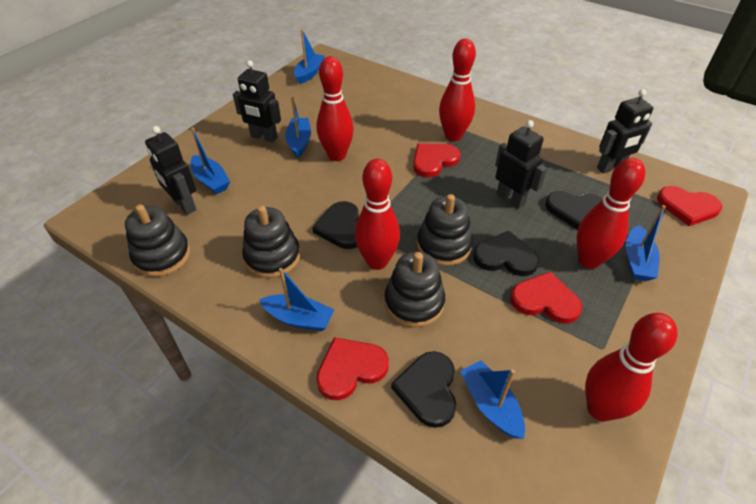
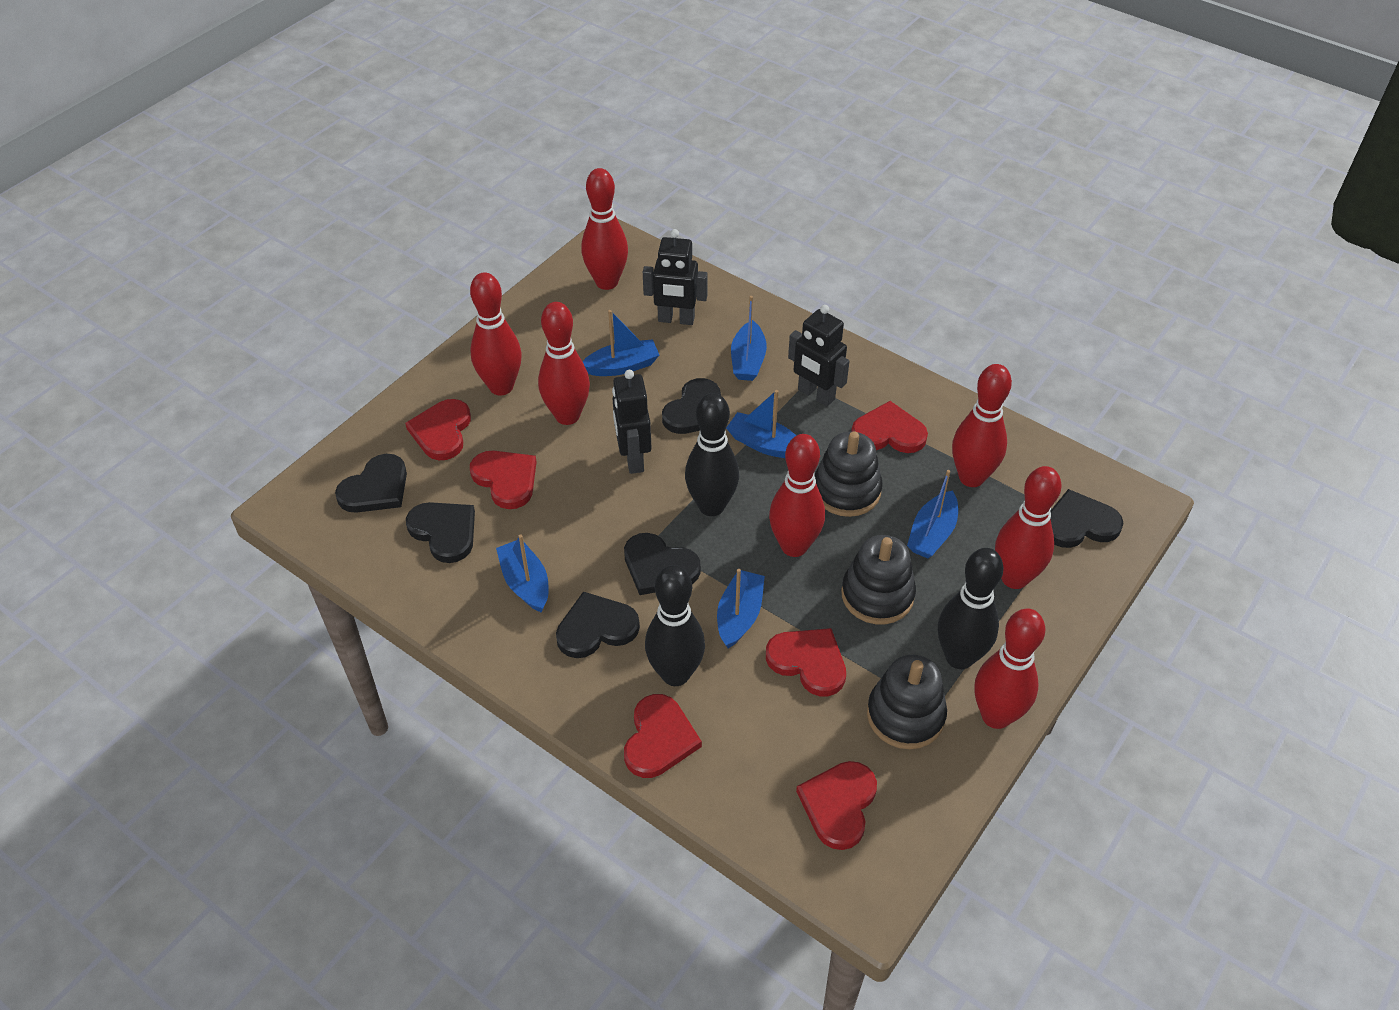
black bowling pin: none = 0 -> [645,565,705,686] [685,393,739,516] [938,548,1003,669] = 3
black heart: [312,201,359,249] [391,351,456,428] [473,231,539,276] [545,191,602,230] = 4 -> [335,454,407,513] [406,502,475,563] [556,592,640,658] [624,533,701,595] [662,378,721,434] [1050,489,1123,548] = 6
black robot: [145,126,197,215] [233,60,281,142] [495,120,547,209] [597,89,653,173] = 4 -> [612,370,652,474] [643,229,708,325] [788,305,849,406] = 3
black stacking toy: [125,204,190,277] [242,206,300,278] [384,252,445,327] [417,194,473,266] = 4 -> [815,432,883,517] [841,535,916,624] [867,655,947,749] = 3
red bowling pin: [317,56,354,161] [355,159,400,270] [439,39,476,141] [577,158,645,269] [585,313,677,421] = 5 -> [470,272,522,396] [538,302,590,425] [581,168,628,290] [769,434,825,557] [952,364,1012,487] [975,609,1045,729] [995,466,1062,589] = 7
red heart: [316,337,389,400] [413,143,461,178] [510,271,582,324] [657,186,722,226] = 4 -> [405,399,471,460] [470,451,536,509] [624,694,702,778] [766,628,846,696] [796,761,877,850] [851,401,928,453] = 6

